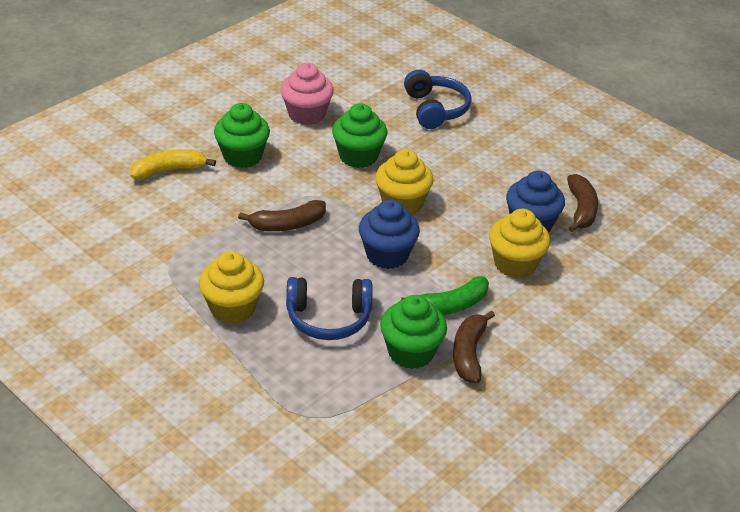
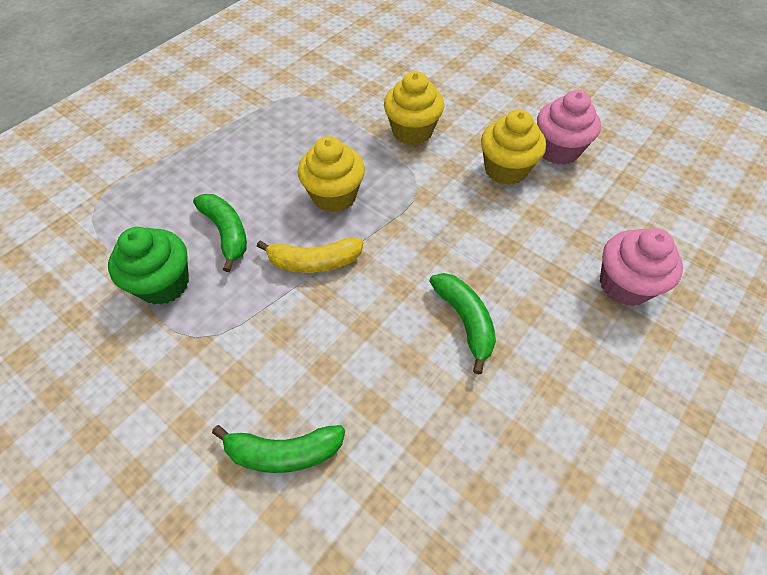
blue cupcake: [359,199,420,269] [506,171,565,232] = 2 -> none = 0
blue headphones: [286,277,373,340] [404,70,472,129] = 2 -> none = 0
brown banana: [238,200,326,231] [453,310,495,384] [567,174,598,232] = 3 -> none = 0
green banana: [401,276,489,315] = 1 -> [193,194,247,272] [212,425,345,473] [429,273,496,374] = 3
green cupcake: [214,103,270,168] [332,103,387,168] [380,295,447,369] = 3 -> [108,227,189,305] = 1
pink cupcake: [281,63,334,125] = 1 -> [537,90,601,165] [600,228,683,306] = 2

